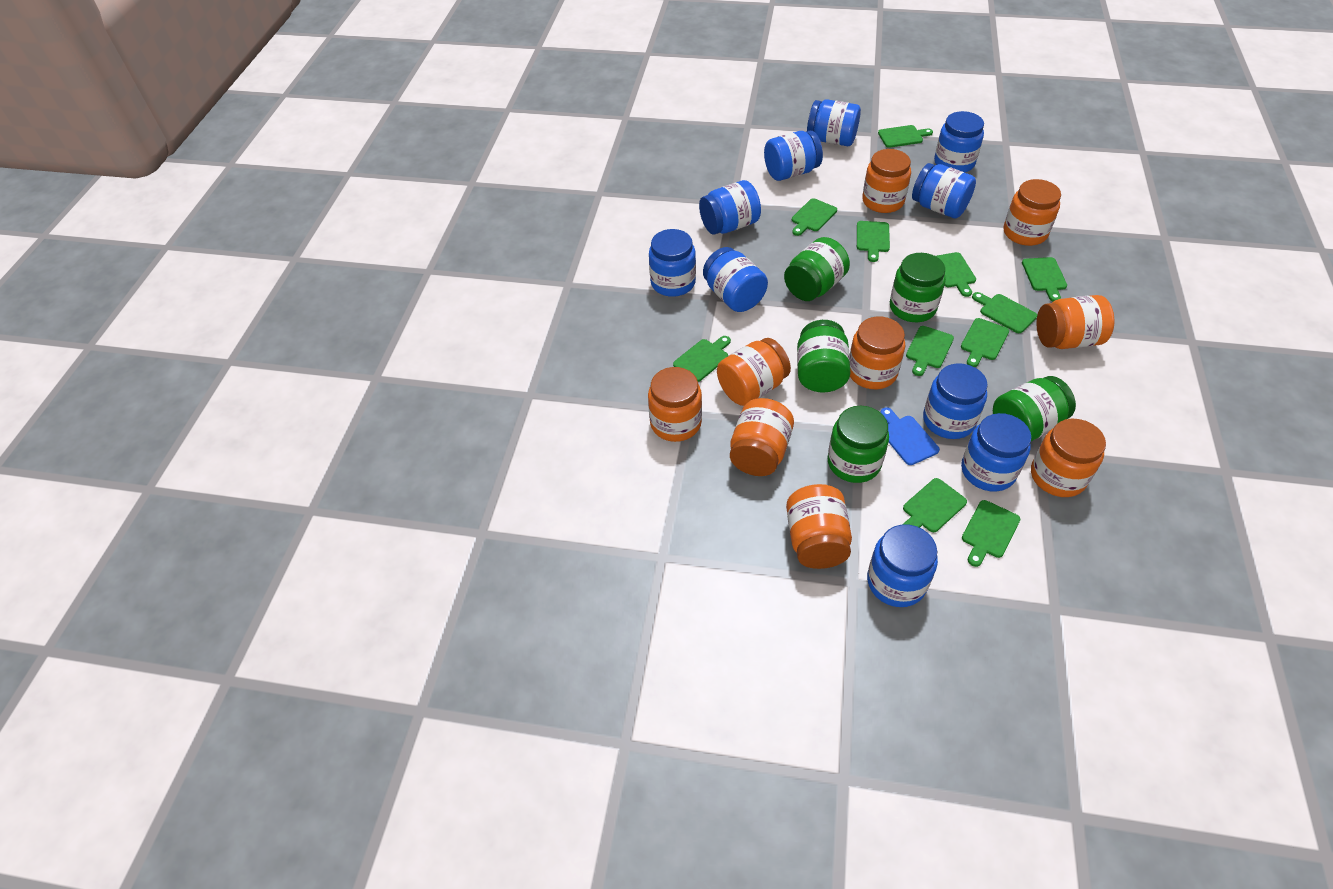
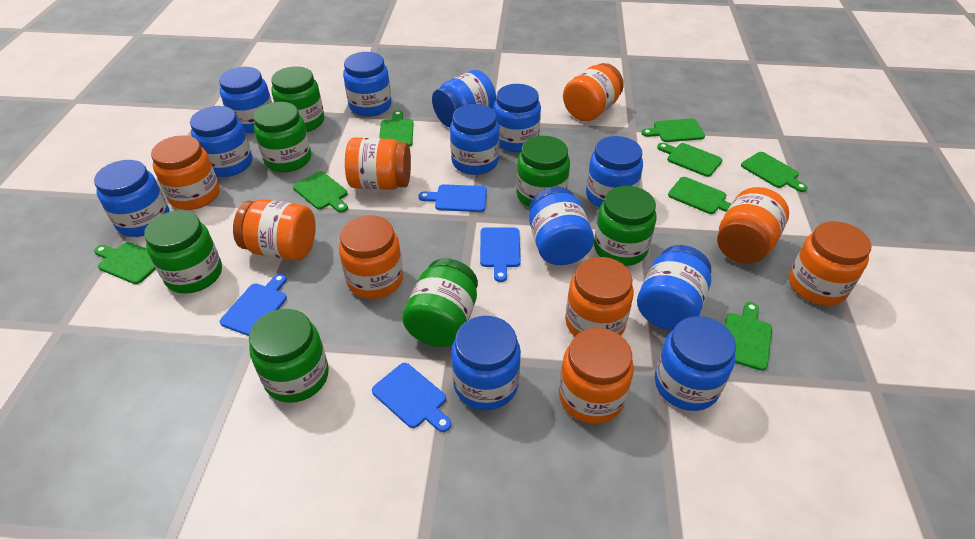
blue cutting board: [880,407,940,465] = 1 -> [220,273,287,336] [372,363,451,432] [418,184,487,212] [480,227,521,282] = 4
blue jar: [649,229,696,297] [699,180,761,235] [703,247,768,312] [764,131,823,181] [807,99,861,146] [867,524,938,607] [912,163,976,218] [923,363,988,439] [934,111,984,172] [961,413,1032,492] = 10 -> [94,160,170,237] [190,106,252,177] [219,67,272,133] [343,52,392,117] [432,70,496,127] [450,104,499,175] [451,316,521,410] [493,84,541,152] [529,187,594,265] [586,136,643,208] [637,245,711,330] [654,316,736,411] = 12
green cutting board: [673,336,731,382] [792,198,837,236] [857,221,890,262] [878,125,933,148] [903,478,967,532] [906,326,954,376] [936,252,976,297] [961,318,1009,367] [962,500,1020,567] [972,292,1037,333] [1022,257,1067,301] = 11 -> [94,242,156,284] [293,171,348,213] [379,110,414,147] [641,119,705,142] [657,143,722,177] [668,177,731,214] [725,302,772,371] [741,152,807,192] = 8
green jar: [784,237,850,301] [797,320,851,392] [827,406,889,483] [890,253,946,322] [993,376,1076,441] = 5 -> [144,211,222,294] [249,309,329,403] [254,102,311,172] [271,66,325,132] [402,258,478,347] [516,136,570,207] [594,186,656,266] = 7

